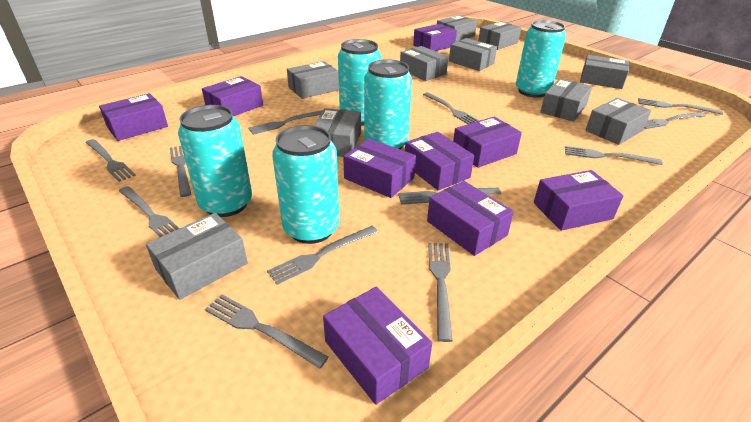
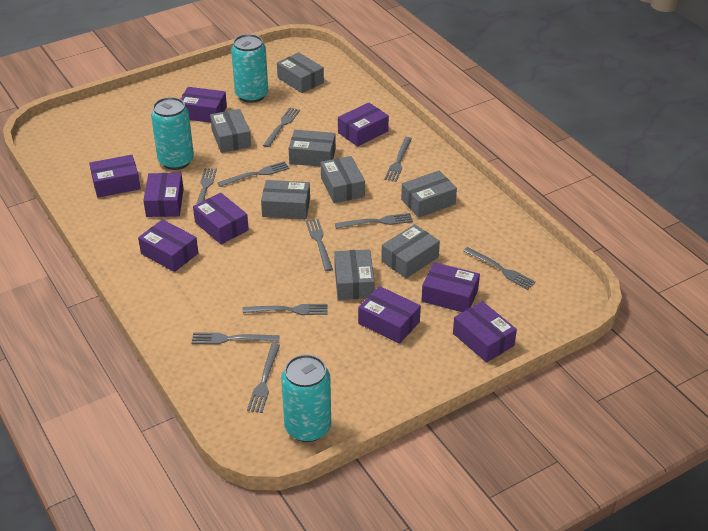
grey box: [146,213,248,300] [287,61,339,99] [314,108,361,157] [400,46,448,81] [437,15,477,42] [449,38,497,71] [478,21,521,50] [540,79,592,122] [580,55,629,89] [585,98,652,145] = 10 -> [210,109,251,153] [261,180,310,219] [277,52,324,93] [289,130,336,167] [321,156,365,203] [334,249,375,300] [381,224,440,278] [401,171,457,218] = 8
grey fork: [86,139,136,182] [119,186,179,237] [170,146,191,197] [205,294,329,369] [248,110,323,135] [267,226,378,285] [398,188,501,205] [423,92,479,124] [428,243,453,342] [565,146,663,165] [638,98,723,115] [645,112,706,129] = 12 -> [192,332,280,344] [193,168,217,215] [217,161,290,187] [242,304,328,315] [247,343,280,413] [263,108,300,147] [306,219,333,271] [335,213,413,229] [384,137,412,182] [463,247,536,290] = 10
turquoise can: [178,105,252,217] [272,125,340,244] [338,39,381,126] [364,59,412,150] [516,20,566,98] = 5 -> [151,97,194,170] [231,34,268,103] [281,354,331,442] = 3

